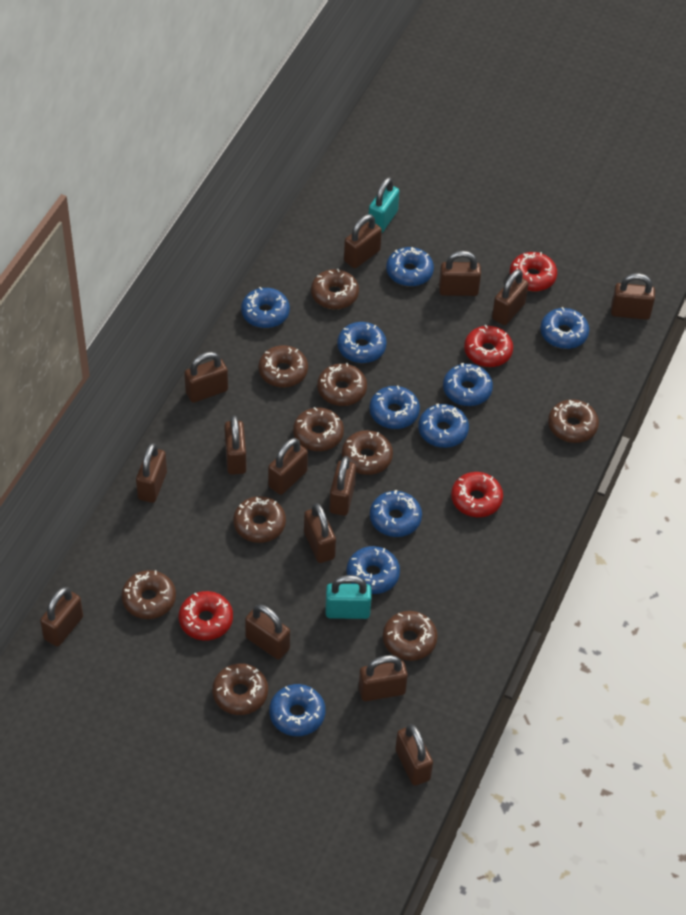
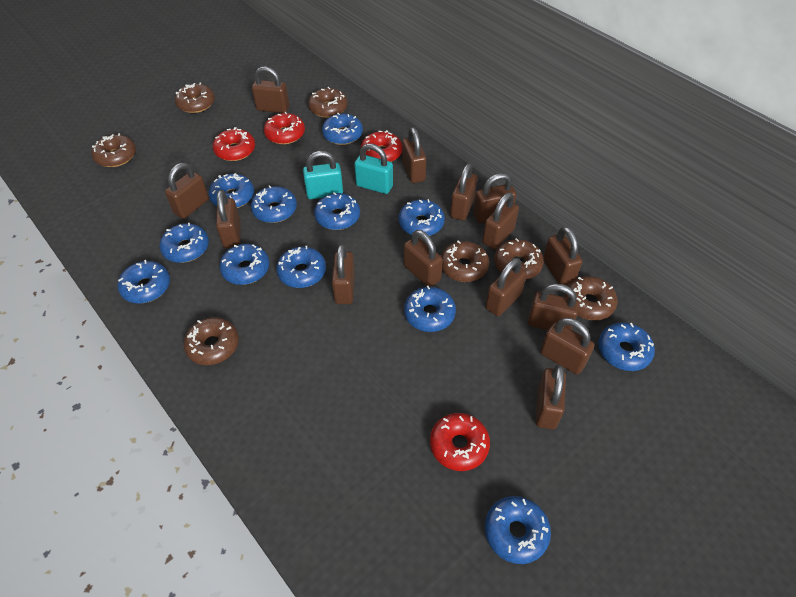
blue donut: [241,287,290,328] [269,684,325,736] [337,322,387,363] [347,546,400,594] [370,385,420,429] [370,490,422,537] [386,247,434,286] [418,404,469,448] [443,363,493,406] [540,307,589,349] = 10 -> [117,260,170,303] [159,223,209,263] [209,173,254,208] [219,244,269,285] [251,185,297,223] [276,246,326,288] [314,192,360,230] [322,113,363,145] [398,199,445,237] [404,286,456,332] [485,496,551,564] [598,322,655,371] = 12
brown donut: [122,570,176,619] [212,663,268,715] [233,496,286,543] [258,345,308,388] [293,407,344,451] [311,269,359,309] [317,363,367,406] [342,430,393,475] [383,611,438,661] [548,399,599,443] = 10 -> [91,133,136,167] [175,82,215,113] [183,317,239,365] [308,87,347,118] [441,241,489,282] [494,238,544,280] [565,276,617,320] = 7

